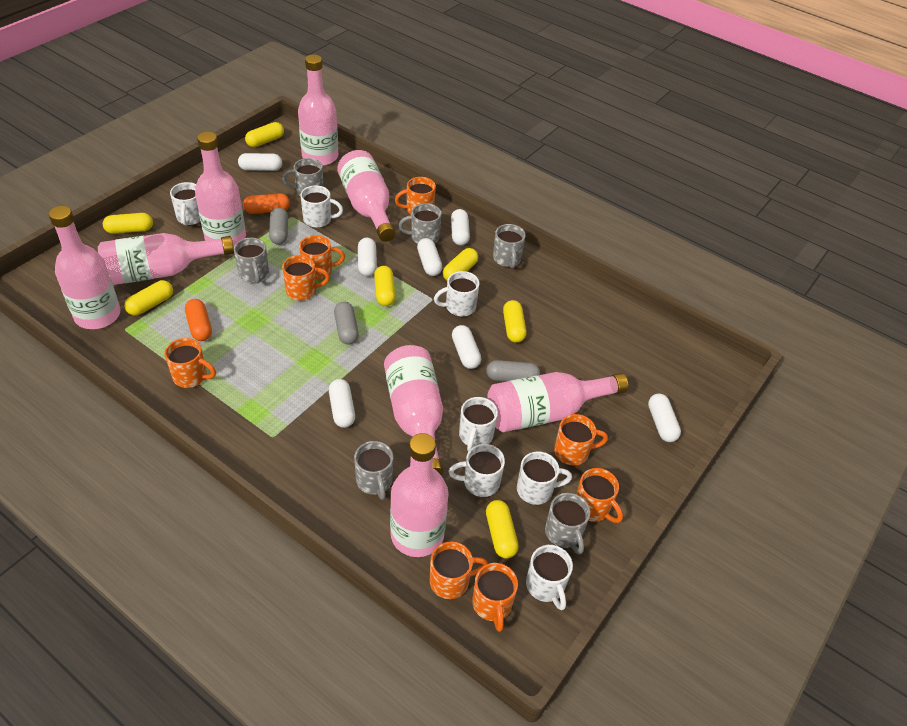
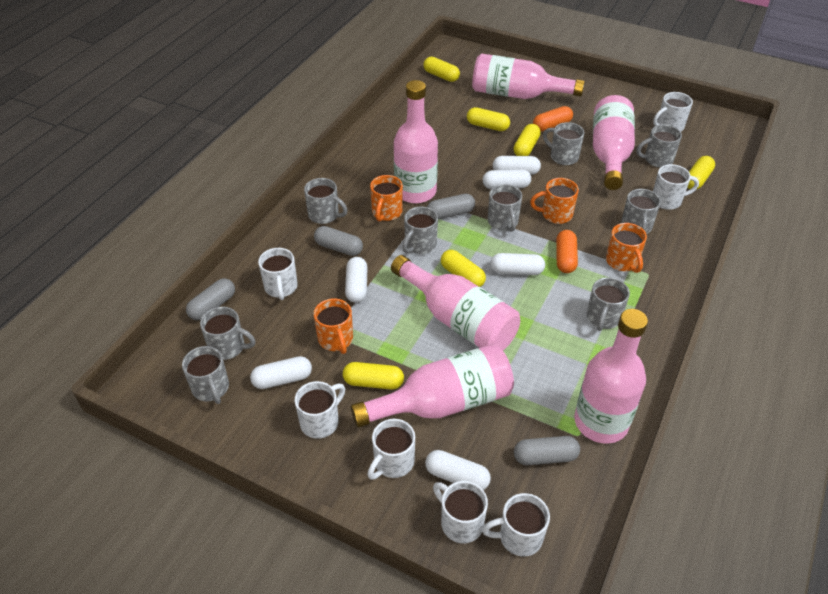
grey capsule: [269,207,288,245] [334,302,359,344] [486,360,540,382] = 3 -> [186,278,235,320] [314,226,363,256] [427,194,475,219] [514,436,580,465] = 4
grey mug: [234,238,269,283] [282,158,323,197] [354,441,393,500] [399,203,441,244] [493,224,526,268] [545,493,590,555] = 6 -> [182,346,229,404] [200,307,256,360] [304,178,348,224] [402,207,438,254] [488,184,522,232] [543,122,584,165] [587,277,630,331] [621,189,661,234] [636,124,682,168] = 9
orange mug: [164,338,216,388] [282,255,330,301] [299,235,345,280] [395,177,436,215] [430,541,488,599] [472,563,518,632] [554,414,608,465] [576,468,623,523] = 8 -> [314,298,353,354] [370,175,403,222] [530,178,579,224] [606,223,647,273] = 4
pink bottle: [49,206,120,329] [98,233,234,285] [195,132,246,247] [298,54,338,166] [337,150,396,242] [384,345,443,475] [390,433,449,557] [487,372,628,432] = 8 -> [351,344,514,428] [391,255,520,350] [394,80,438,203] [472,54,585,99] [574,309,648,444] [593,95,635,190] = 6
white capsule: [238,153,282,171] [329,379,355,428] [358,238,377,276] [417,238,442,276] [451,209,470,245] [452,325,481,369] [648,394,681,442] = 7 -> [250,356,312,389] [345,257,368,303] [425,450,491,490] [483,169,531,189] [490,253,545,275] [493,156,541,175] = 6
yellow capsule: [103,213,153,234] [124,280,173,316] [245,122,284,147] [374,266,396,306] [443,248,478,280] [486,500,519,558] [503,300,526,343] = 7 -> [343,362,404,389] [423,57,460,82] [441,250,486,287] [467,107,510,131] [514,124,541,156] [687,156,715,190] = 6

